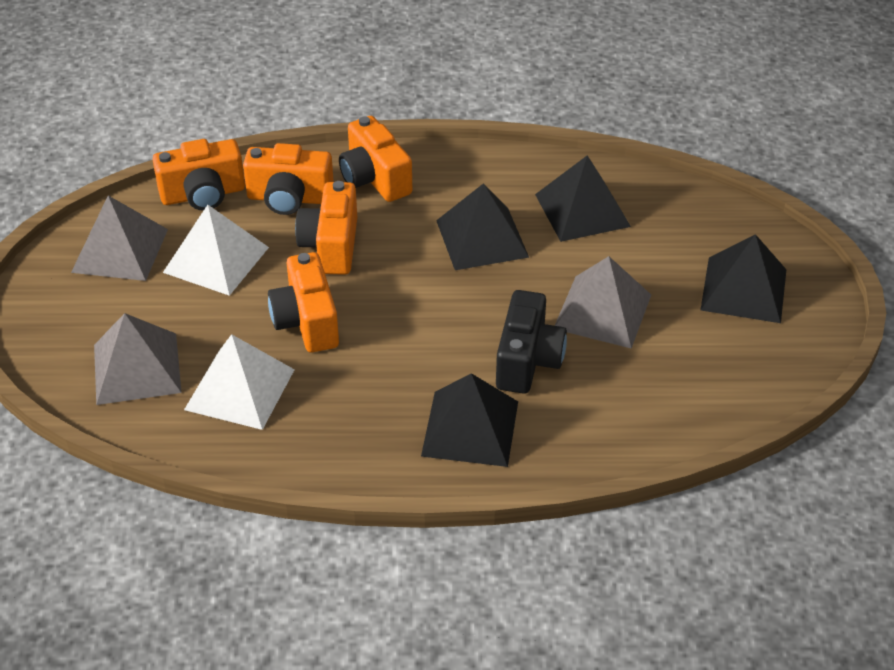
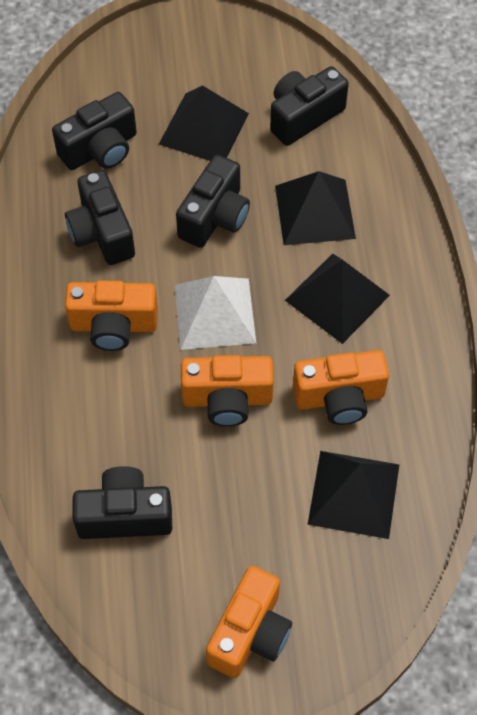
black camera: [496,290,567,394] = 1 -> [52,92,137,170] [65,170,135,265] [72,466,172,539] [176,154,250,248] [270,66,349,146] = 5
grey pyramid: [71,195,168,281] [94,313,182,405] [555,256,651,349] = 3 -> none = 0
orange camera: [152,139,245,211] [243,143,334,215] [268,252,339,352] [295,181,357,275] [339,116,412,202] = 5 -> [65,281,158,351] [181,355,274,427] [206,566,292,678] [293,350,389,425] = 4
white pyramid: [163,205,269,296] [184,334,295,430] = 2 -> [175,276,256,350] = 1

